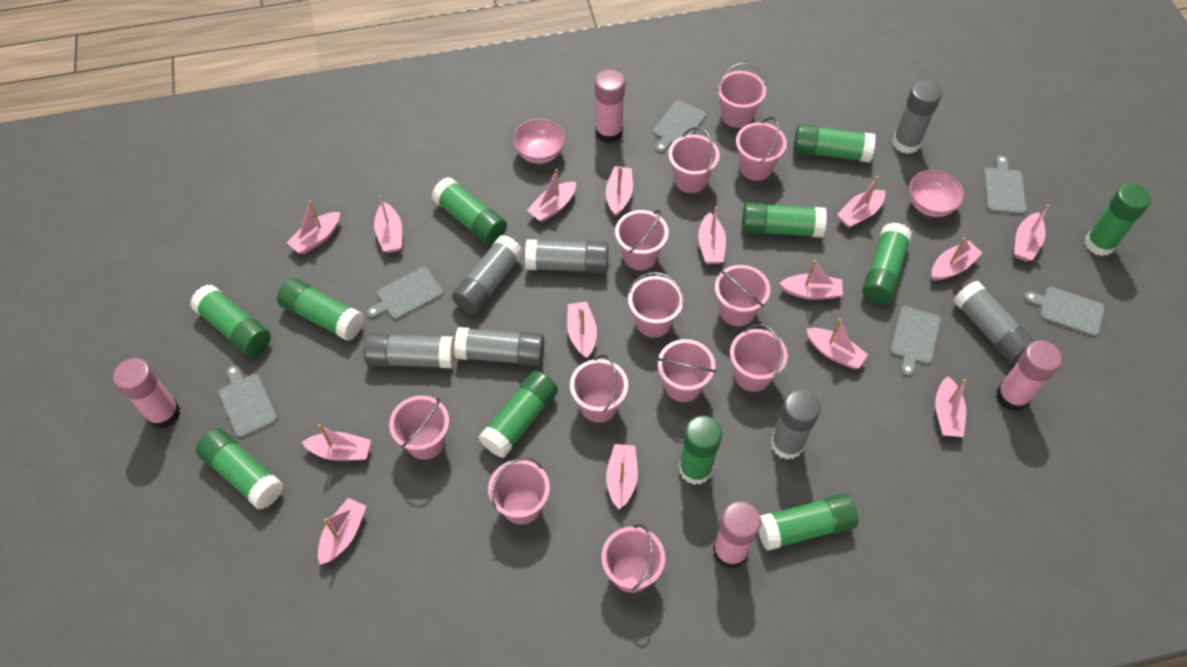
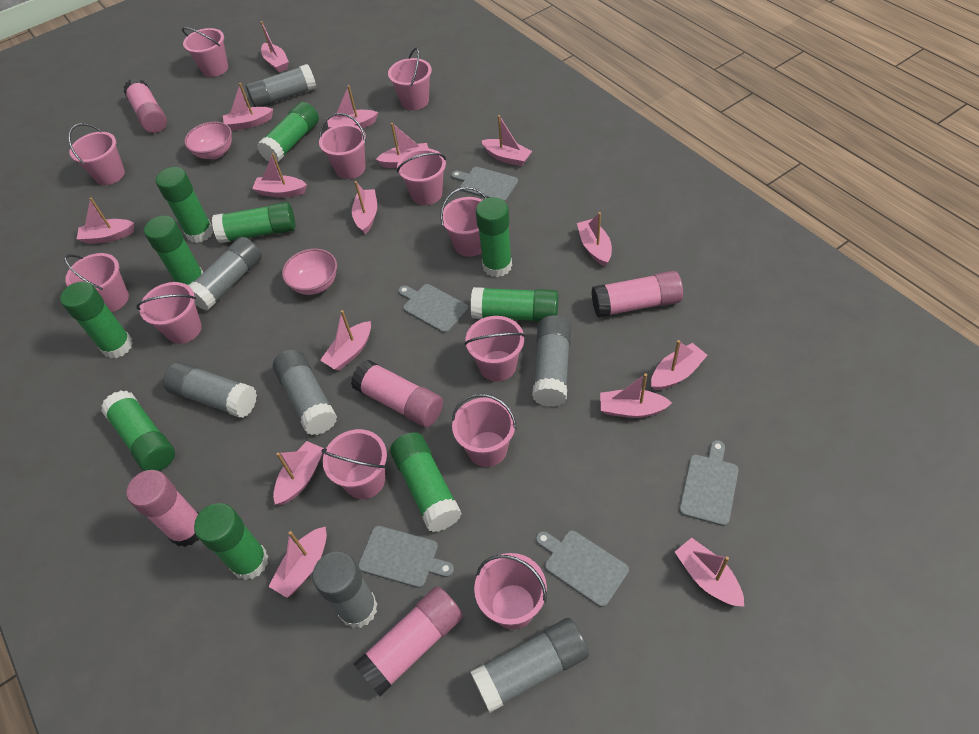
green glue stick: [190,284,271,356] [196,428,283,510] [277,278,364,341] [432,177,507,245] [479,371,558,458] [679,416,722,485] [742,202,827,238] [758,493,858,551] [793,124,876,163] [862,222,912,304] [1085,183,1151,256] = 11 -> [60,281,133,358] [101,391,175,471] [144,216,203,286] [156,167,213,243] [194,503,269,580] [212,202,295,243] [257,102,319,163] [390,432,462,532] [470,287,558,322] [476,197,512,277] = 10
grey cutting board: [219,365,278,438] [367,267,443,320] [653,100,706,153] [890,306,941,376] [984,155,1026,214] [1024,287,1105,337] = 6 -> [358,526,454,588] [398,284,469,333] [451,167,518,201] [536,530,629,607] [679,440,739,526] = 5
pink glue stick: [113,358,180,429] [595,69,625,143] [713,502,761,568] [996,341,1062,411] = 4 -> [124,79,167,133] [126,470,199,547] [351,360,443,427] [354,587,463,696] [592,271,683,318] = 5

